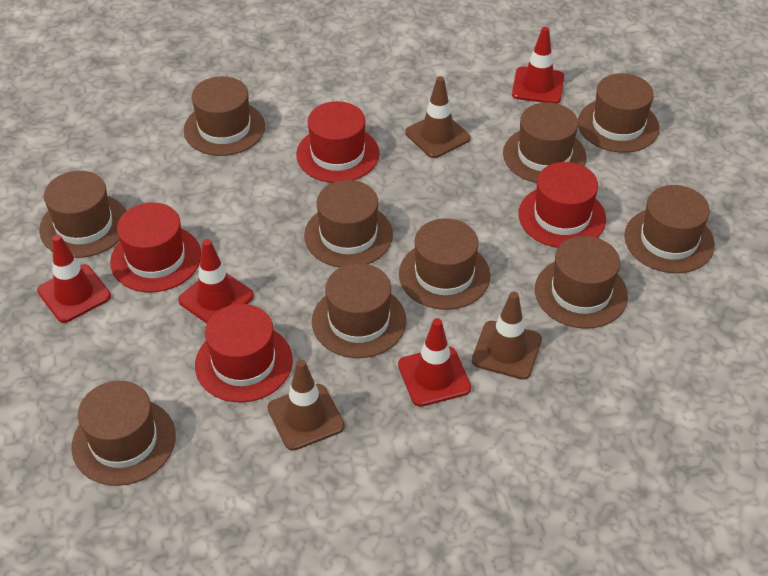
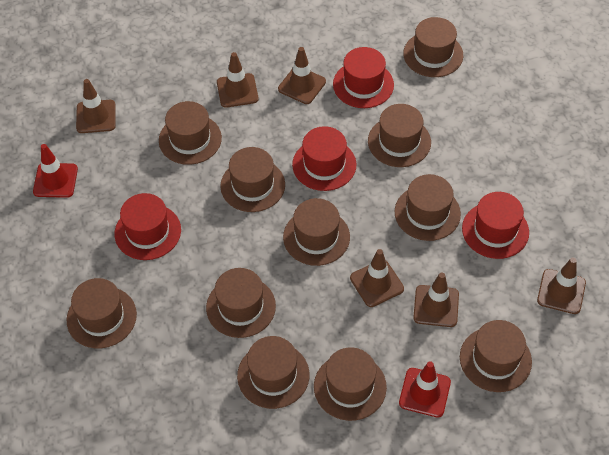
brown hat: [39,171,126,258] [71,381,176,486] [184,76,265,156] [304,180,393,267] [312,263,406,358] [399,218,490,310] [503,102,586,183] [535,236,628,329] [578,73,660,153] [624,185,715,273] = 10 -> [67,278,137,348] [159,101,222,165] [206,268,276,338] [220,147,285,212] [237,336,310,409] [283,198,350,266] [314,347,387,421] [368,104,431,167] [395,174,461,241] [403,17,463,77] [460,320,532,392] = 11
brown traffic cone: [268,360,345,451] [405,76,471,158] [472,292,542,380] = 3 -> [76,79,116,133] [217,52,259,108] [278,47,326,104] [350,249,404,307] [413,272,459,327] [537,258,586,314] = 6
red traffic cone: [37,235,111,323] [178,239,254,323] [398,318,471,407] [512,27,564,104] = 4 -> [33,144,78,198] [399,361,451,418] = 2

